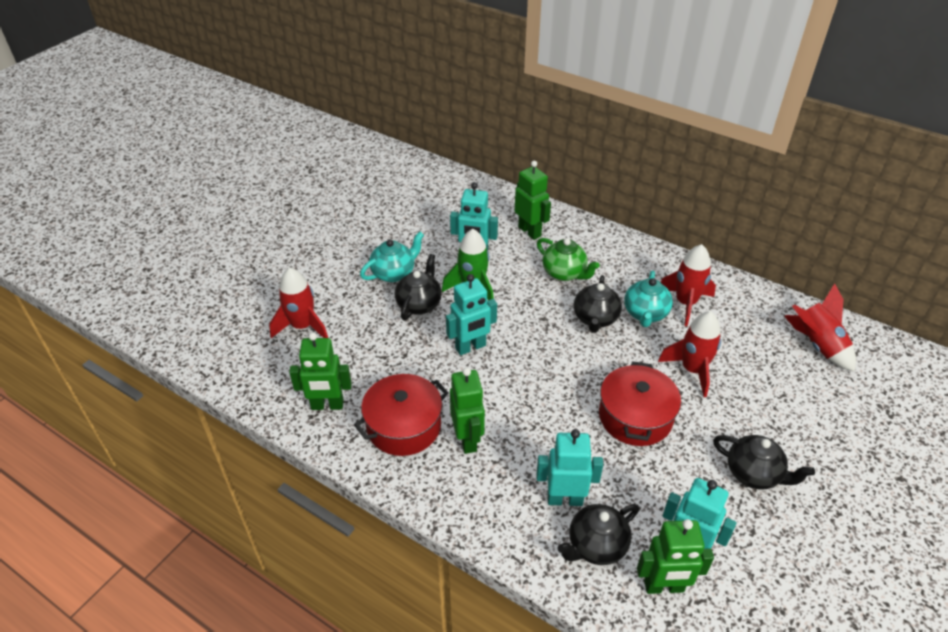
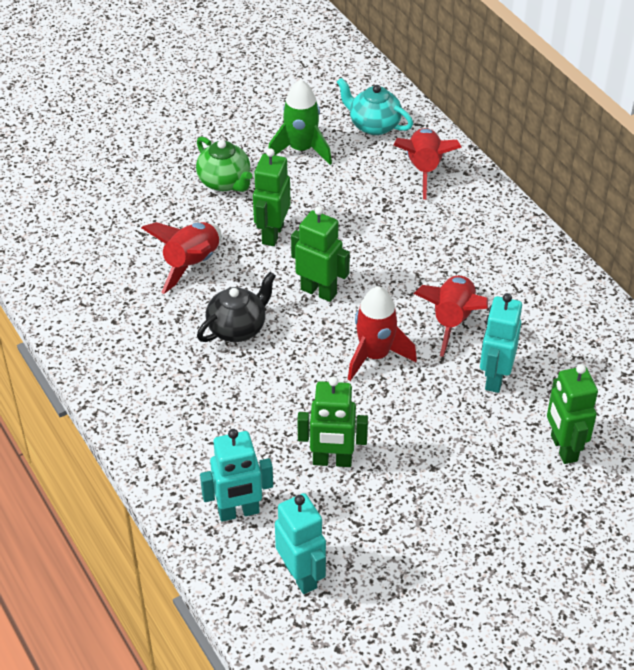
black teapot: [395,254,442,320] [558,504,639,565] [574,275,622,333] [713,435,815,489] = 4 -> [197,272,276,342] = 1
red pot: [354,374,449,456] [599,361,681,446] = 2 -> none = 0
turquoise robot: [446,274,497,355] [450,182,498,251] [536,429,603,506] [663,478,736,549] = 4 -> [200,429,273,522] [275,493,326,594] [480,293,522,393] = 3
turquoise teapot: [360,232,424,282] [624,271,673,327] = 2 -> [337,78,413,135] = 1

